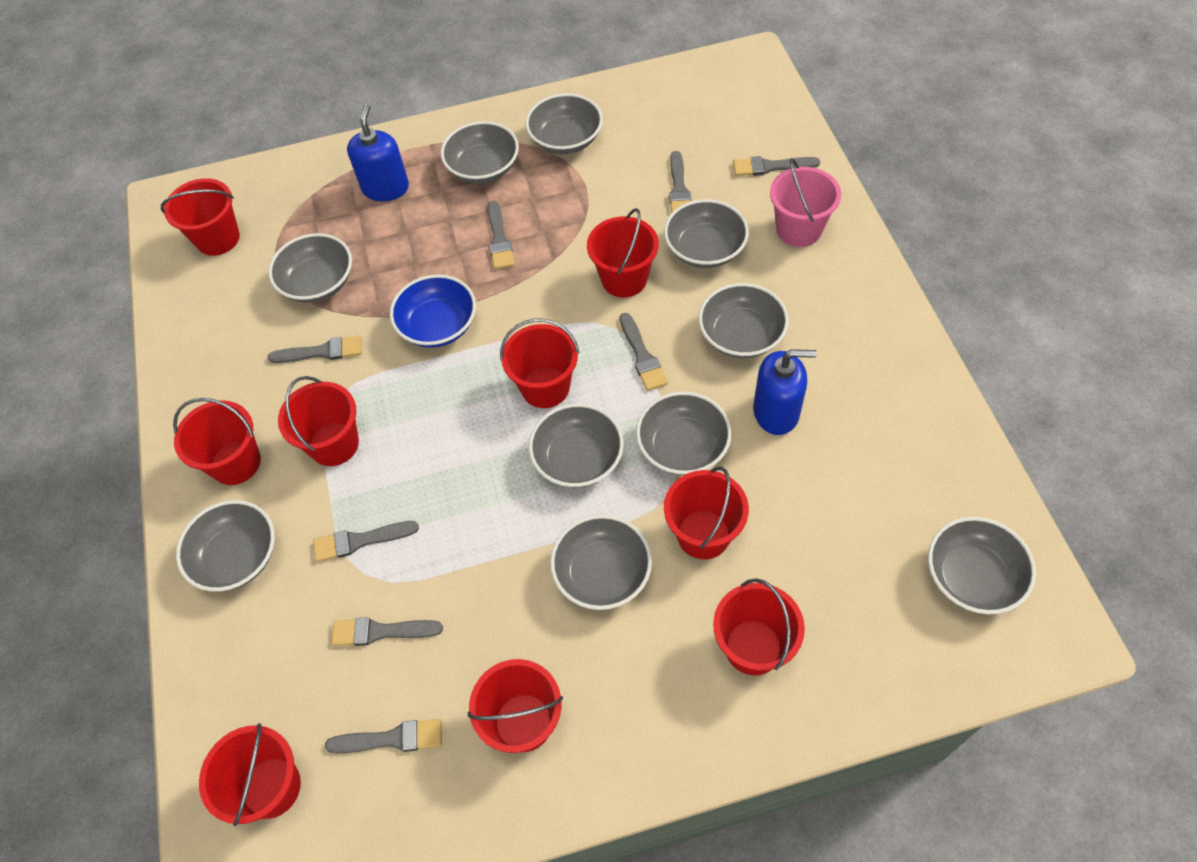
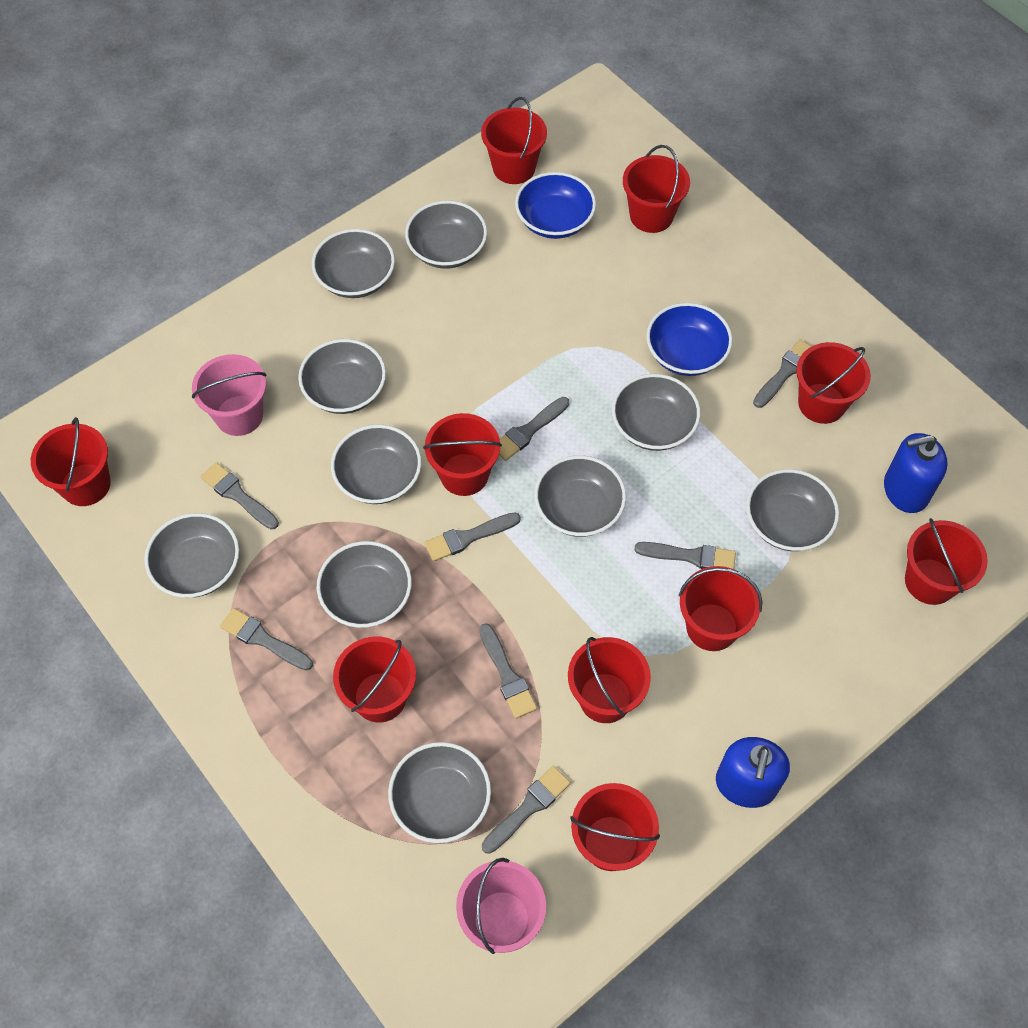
blue bowl: [390,274,476,348] = 1 -> [515,172,596,239] [646,303,733,376] = 2
pink bucket: [770,158,841,247] = 1 -> [192,354,267,436] [456,858,546,954] = 2
red bucket: [161,178,240,256] [173,398,261,485] [199,723,301,826] [278,376,359,466] [468,659,563,753] [500,318,579,408] [587,208,659,297] [664,467,749,559] [713,578,805,675] = 9 -> [31,417,111,506] [333,637,416,723] [423,413,502,496] [481,97,547,184] [568,637,651,723] [570,783,660,871] [623,145,690,233] [679,566,763,651] [796,342,871,424] [905,518,988,605] = 10

